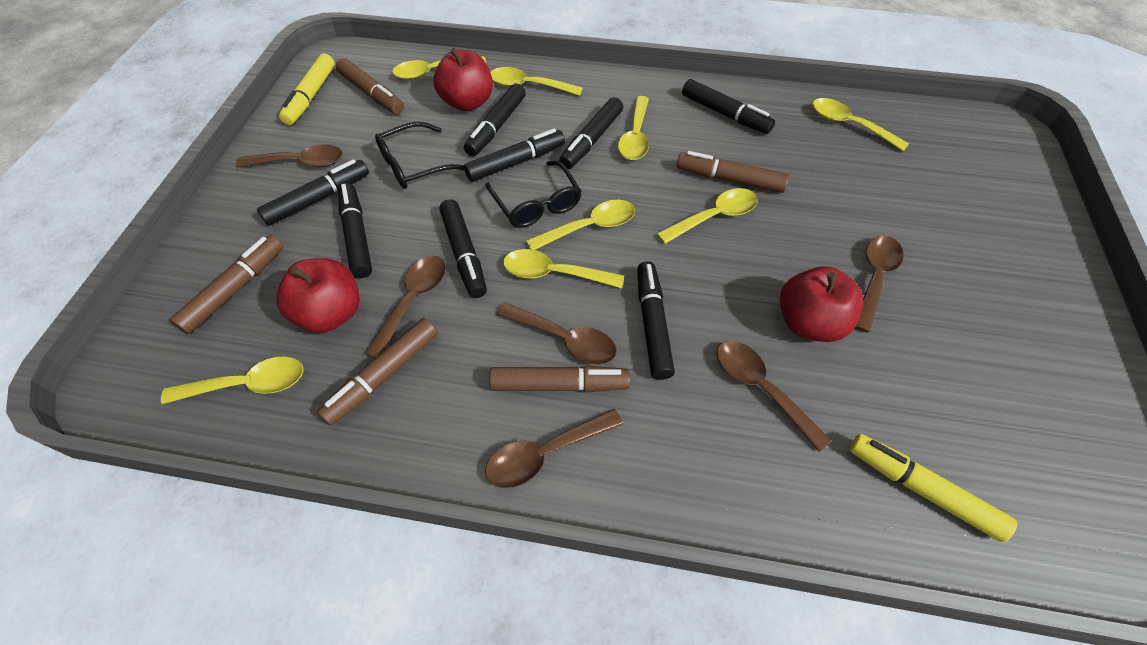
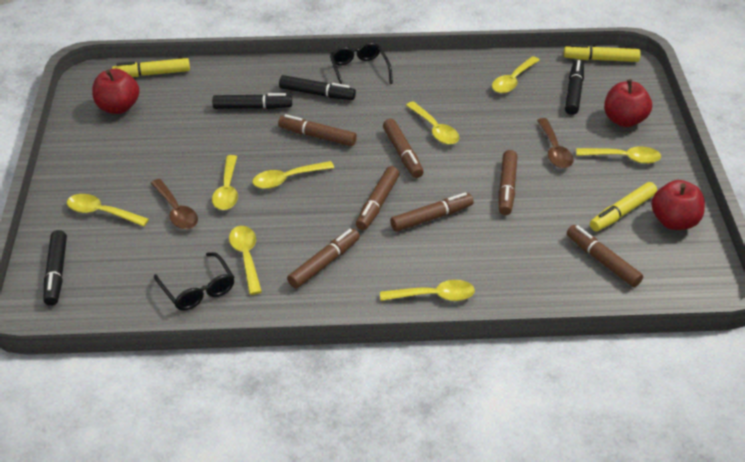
black marker: [257,159,369,226] [338,183,372,278] [439,199,487,298] [464,84,526,156] [464,128,565,182] [559,97,623,169] [637,261,675,380] [682,79,775,134] = 8 -> [44,230,67,306] [212,93,292,109] [279,75,356,100] [565,60,584,115] = 4
brown marker: [170,235,283,334] [317,318,438,426] [336,58,404,114] [489,366,630,392] [677,151,789,193] = 5 -> [278,114,357,146] [287,228,360,288] [356,166,400,230] [383,119,424,178] [390,192,474,232] [498,150,518,215] [567,225,643,287] = 7
brown spoon: [236,144,343,168] [364,256,446,359] [485,409,623,488] [496,302,617,365] [716,341,832,452] [855,235,904,333] = 6 -> [151,179,198,229] [537,118,574,168] = 2
yellow marker: [279,53,335,125] [849,434,1017,542] = 2 -> [112,58,190,77] [564,44,641,62] [590,182,657,231] = 3

